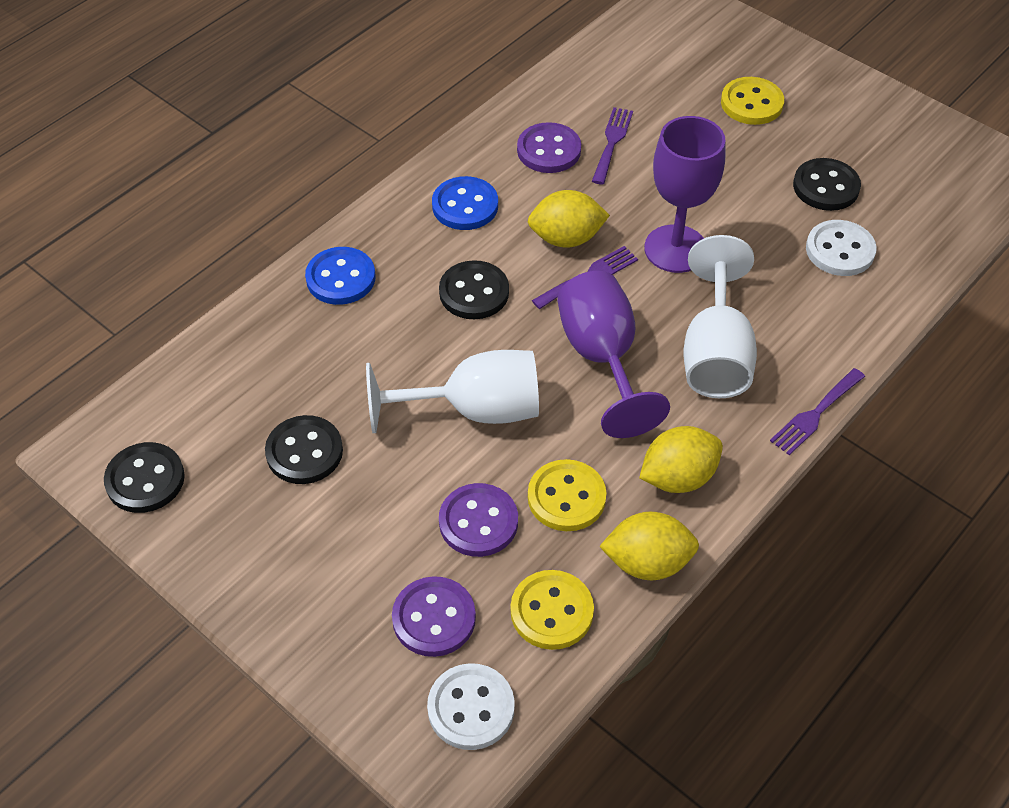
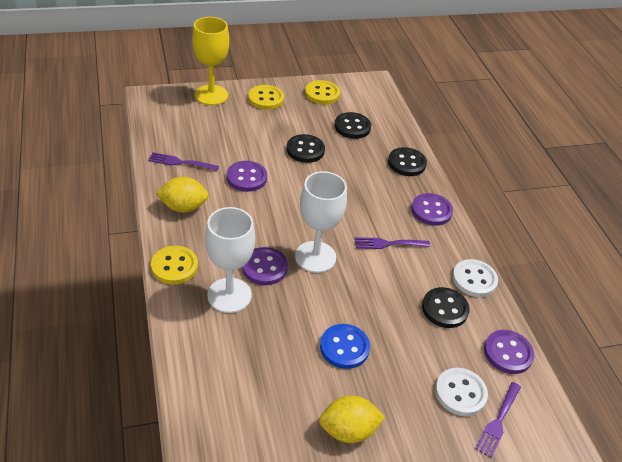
blue button: [305,247,376,305] [432,176,498,230] = 2 -> [320,324,370,369] = 1
purple button: [392,576,476,657] [439,483,518,557] [517,122,581,173] = 3 -> [227,161,267,192] [242,247,288,285] [411,193,453,226] [484,330,534,374] = 4
purple goblet: [557,271,670,438] [644,116,725,273] = 2 -> none = 0
yellow goblet: none = 0 -> [192,17,229,105] = 1
yellow lemon: [528,190,610,248] [599,512,699,580] [639,426,723,493] = 3 -> [156,177,209,213] [319,396,385,443] = 2

